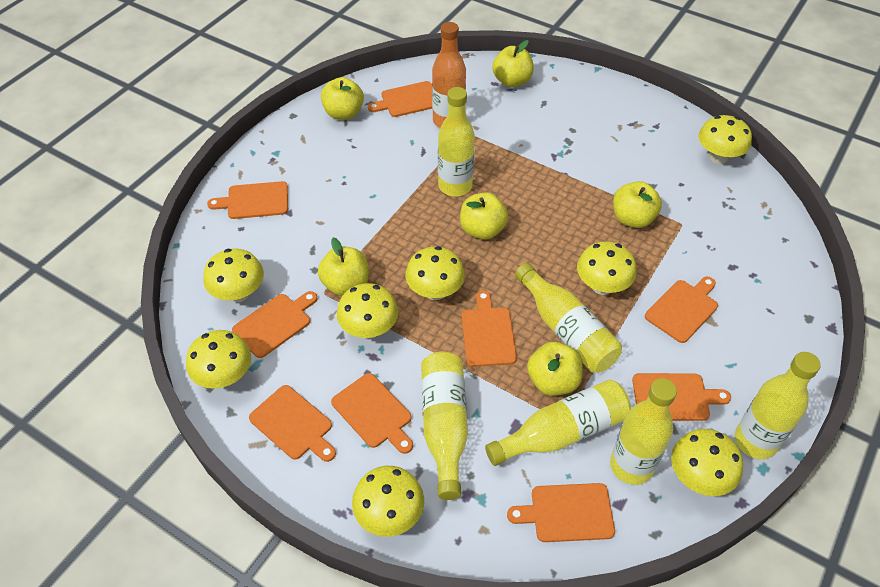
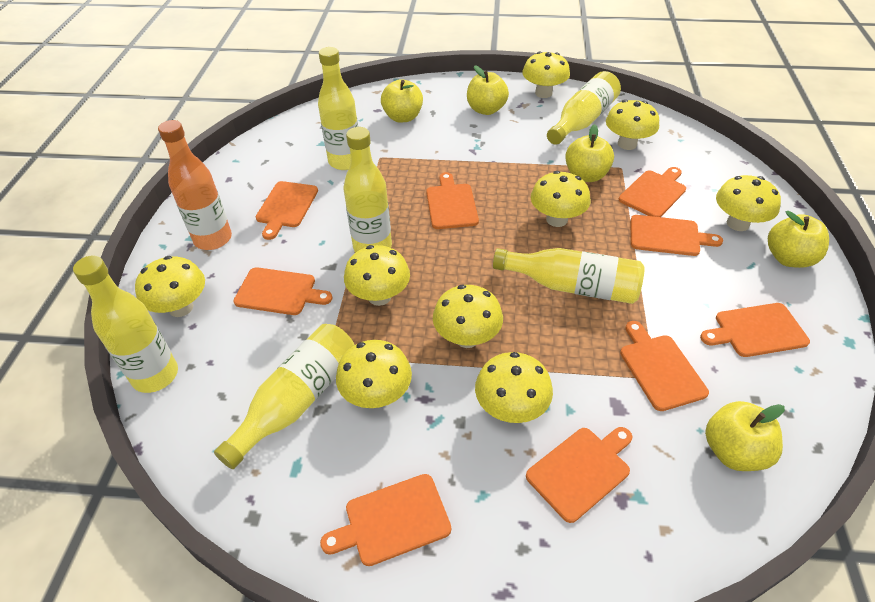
yellow apple: [318,237,369,296] [321,77,364,120] [460,192,508,240] [492,40,534,87] [527,342,583,396] [613,181,662,228] = 6 -> [381,79,423,123] [467,65,509,115] [565,124,614,182] [705,401,785,471] [768,211,829,268] = 5
yellow mushroom: [186,330,251,389] [203,248,264,302] [337,283,398,338] [352,466,424,537] [405,246,465,300] [577,241,637,295] [671,429,743,496] [698,115,752,164] = 8 -> [135,256,205,317] [336,340,412,408] [344,245,410,306] [433,285,503,348] [475,352,553,423] [522,52,570,98] [531,171,591,227] [606,100,659,150] [716,175,781,231] = 9

